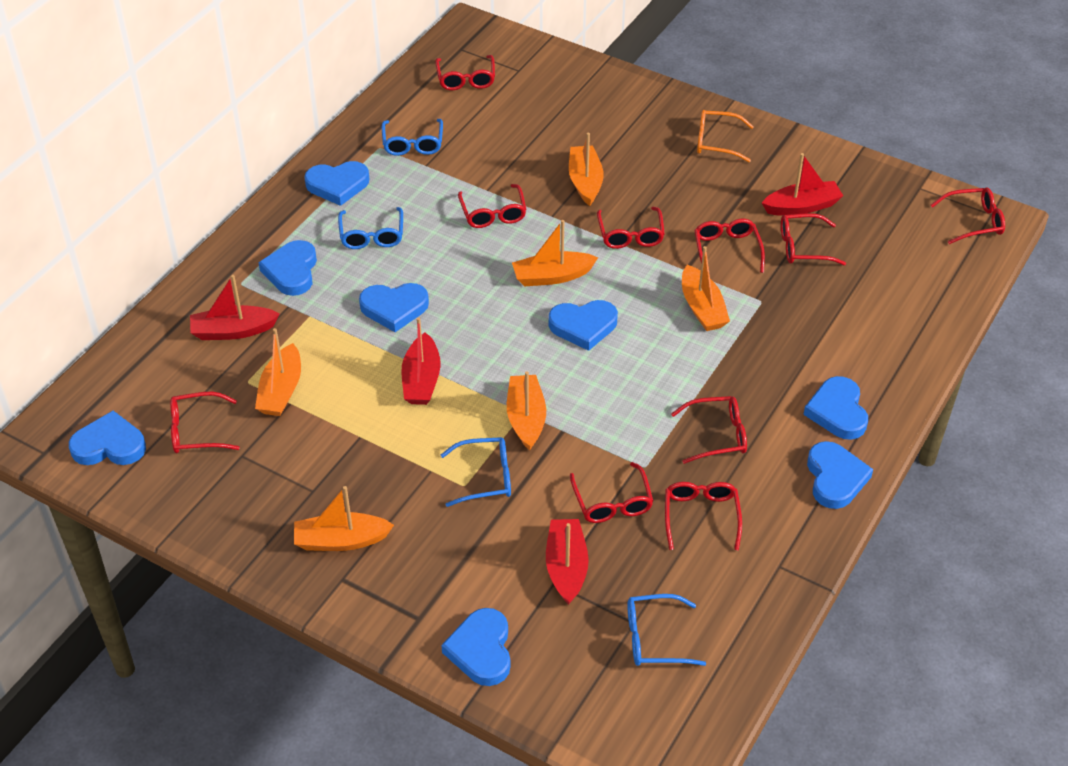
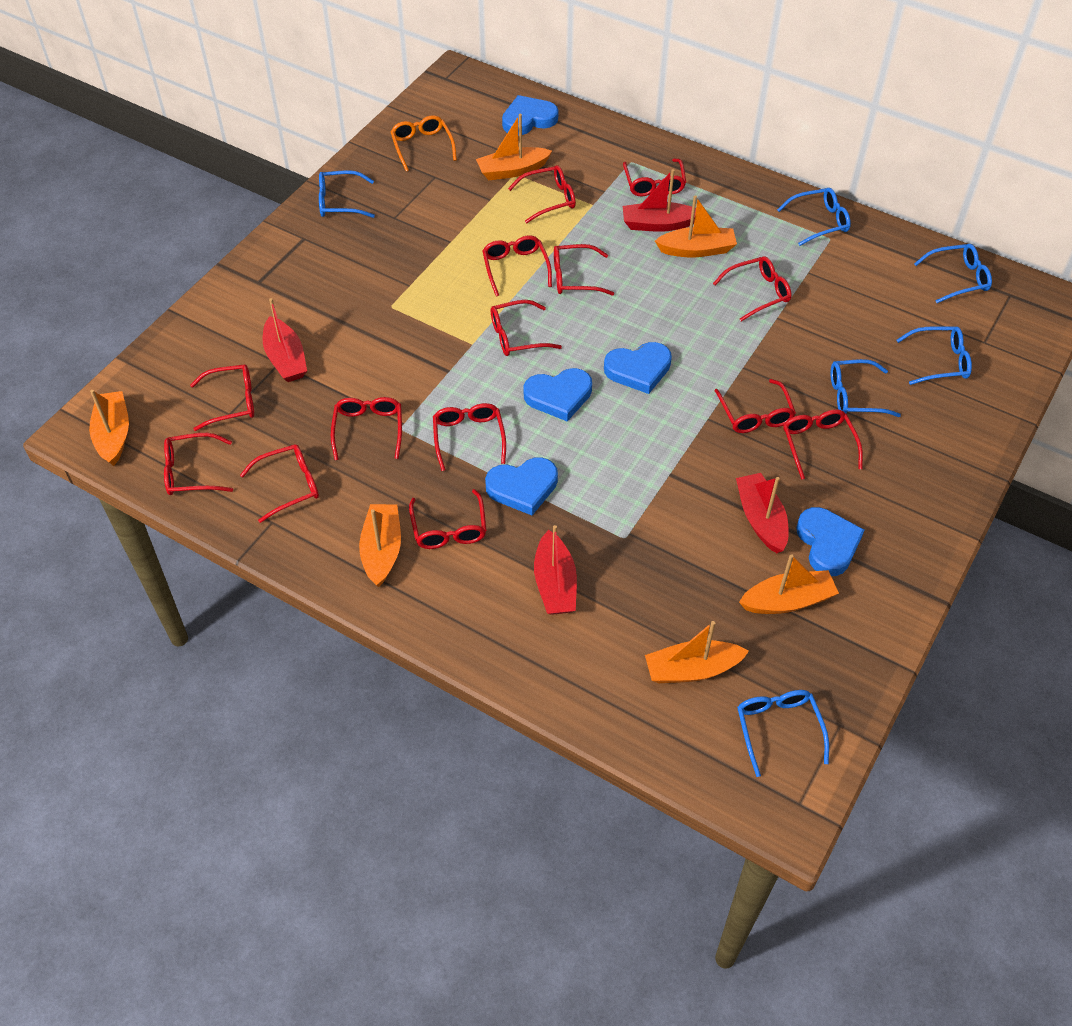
blue glasses: [338,207,403,249] [382,119,443,156] [441,437,511,507] [628,594,706,666] = 4 -> [319,170,375,218] [737,690,829,777] [777,188,851,246] [831,359,901,417] [896,326,972,385] [914,244,992,303] = 6
blue heart: [69,411,146,465] [258,240,317,296] [305,161,369,206] [359,283,429,332] [441,608,511,686] [549,300,618,351] [803,376,868,440] [807,441,873,509] = 8 -> [485,457,558,515] [502,95,558,135] [524,368,592,421] [604,342,672,394] [796,507,864,576] = 5
red glasses: [170,392,240,453] [435,55,495,90] [458,184,527,228] [570,462,653,523] [597,207,665,249] [665,482,742,551] [671,396,747,464] [694,219,765,273] [781,213,846,265] [931,188,1005,244] = 10 -> [164,433,233,495] [190,364,254,431] [240,444,319,523] [331,397,402,460] [409,489,486,549] [433,403,506,471] [482,235,552,297] [491,300,562,356] [508,165,576,223] [554,244,614,295] [623,159,686,196] [713,257,792,322] [715,379,796,433] [783,409,863,480] = 14

